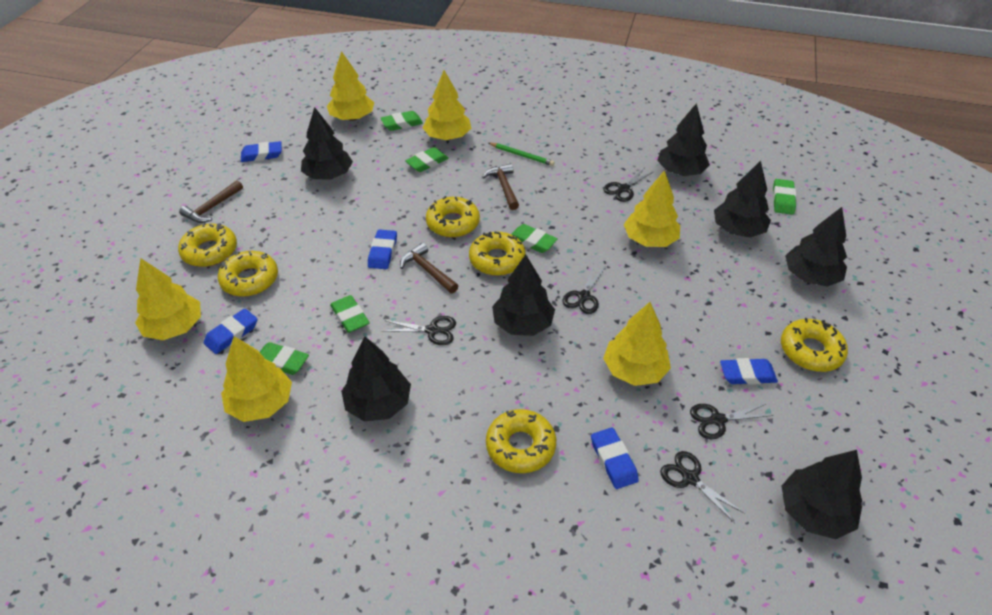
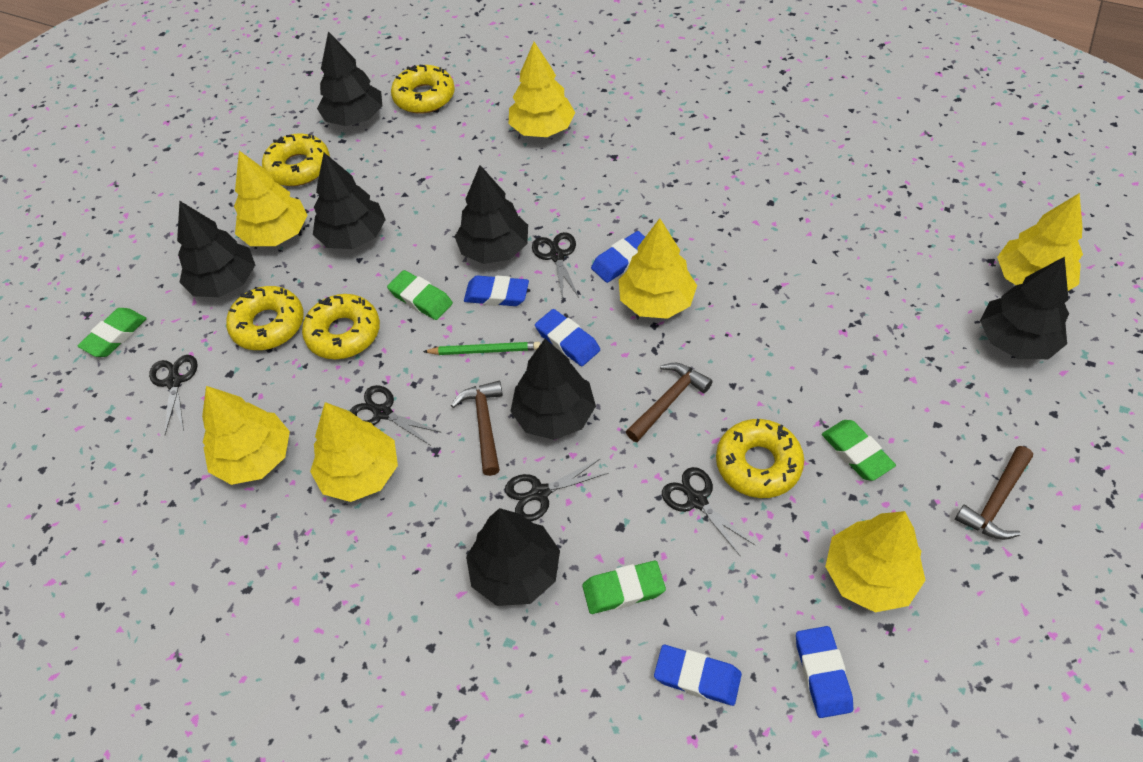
green eraser: [260,342,309,375] [330,295,370,333] [380,111,423,131] [405,147,449,172] [511,224,558,253] [773,179,796,215] = 6 -> [78,308,147,357] [387,270,453,320] [582,561,666,614] [822,420,896,481] = 4
yellow donut: [178,223,237,267] [218,251,278,297] [426,196,480,238] [469,232,526,276] [486,409,556,473] [781,318,848,372] = 6 -> [226,286,304,350] [262,133,330,186] [302,294,380,359] [391,65,455,114] [716,419,804,498] = 5
yellow tree: [135,258,201,340] [221,336,292,422] [327,51,374,121] [423,70,471,140] [603,302,671,386] [624,170,680,247] = 6 -> [202,386,290,485] [234,151,308,246] [310,402,398,502] [509,42,575,137] [619,218,697,319] [825,511,926,612] [997,193,1083,291] = 7

